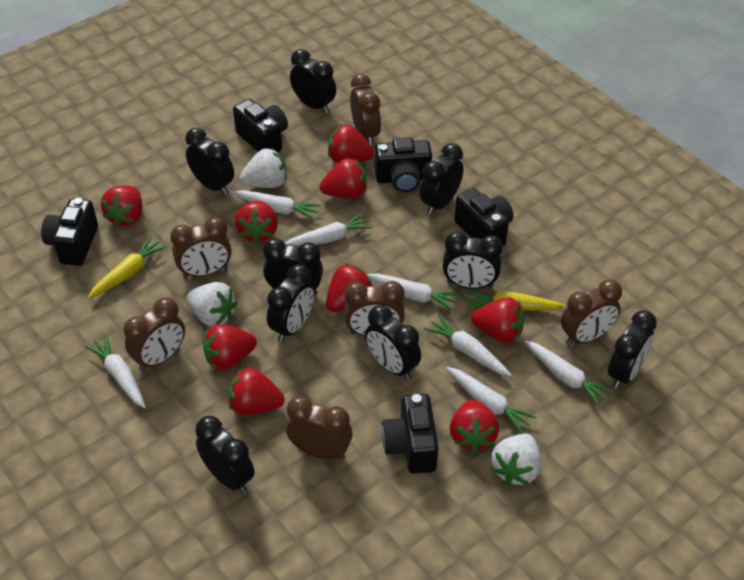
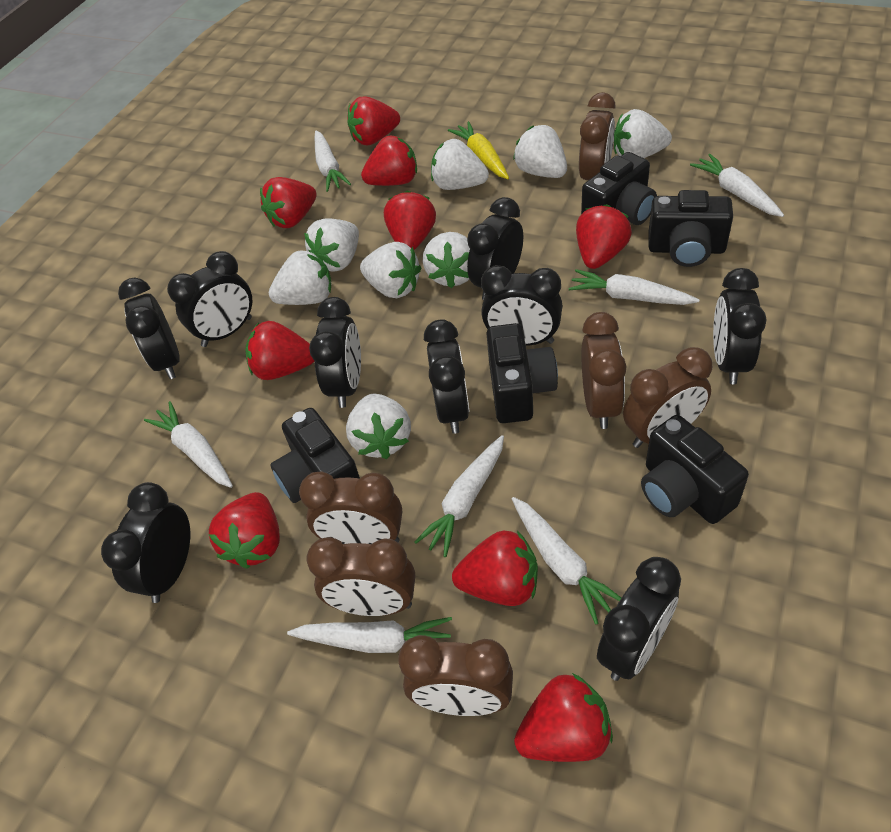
white strawberry: [187,282,237,327] [240,149,286,188] [491,434,541,485] = 3 -> [269,250,332,305] [304,218,359,272] [346,393,411,459] [360,242,421,298] [423,232,470,288] [431,139,489,190] [513,125,567,178] [614,109,672,158] = 8
yellow carrot: [88,237,167,299] [466,291,565,311] = 2 -> [448,121,509,179] = 1

